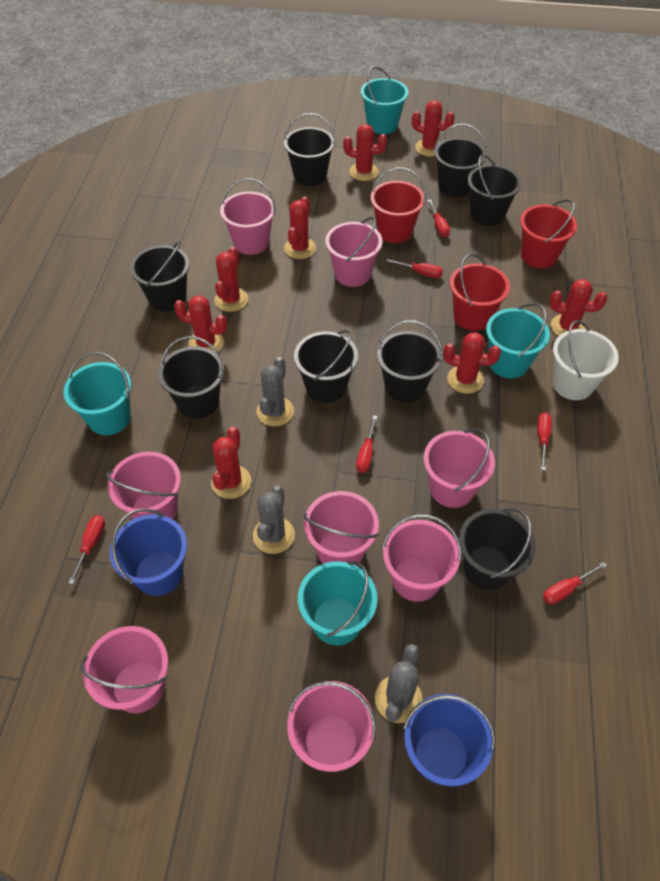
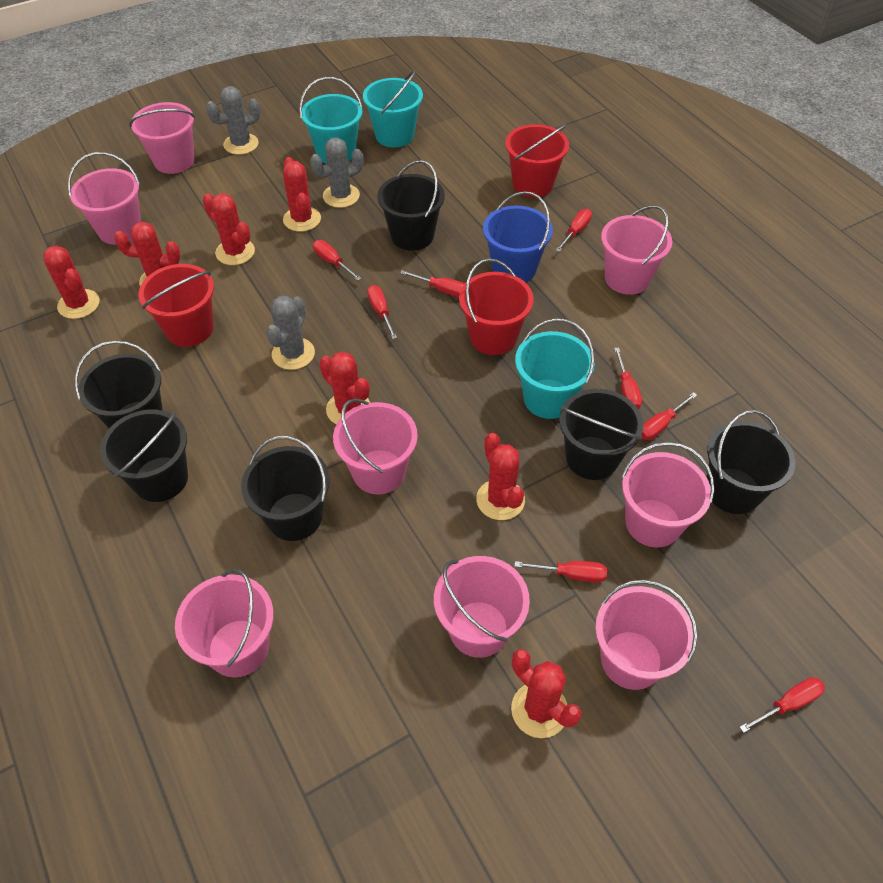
black bucket: [130,242,189,312] [158,336,224,419] [283,113,336,186] [294,330,358,403] [377,320,443,403] [434,124,487,197] [459,508,536,590] [467,155,521,226] = 8 -> [75,341,163,428] [100,410,188,502] [241,436,330,541] [377,160,445,251] [559,389,643,480] [707,410,795,514] = 6
blue bucket: [110,508,187,596] [403,694,496,787] = 2 -> [483,191,553,282] = 1
red cactus: [174,295,227,352] [211,427,251,499] [214,247,248,312] [284,196,316,259] [343,124,387,181] [412,100,455,156] [443,332,501,394] [550,279,607,336] = 8 -> [43,245,100,319] [114,222,181,286] [203,193,255,265] [283,157,321,232] [319,351,370,424] [476,433,525,520] [511,649,581,738] = 7
red screwdriver: [69,515,105,584] [356,415,378,473] [386,259,443,278] [427,200,450,237] [537,412,552,471] [543,562,607,605] = 6 -> [313,240,361,280] [367,285,397,339] [400,270,465,297] [515,561,607,583] [555,209,592,252] [614,348,642,409] [641,392,697,440] [739,677,825,733] = 8
turquoise bucket: [64,352,131,435] [298,561,377,645] [361,66,408,134] [486,303,550,378] = 4 -> [299,77,363,164] [363,70,423,148] [515,318,595,419] = 3
white bucket: [552,320,619,400] = 1 -> none = 0

